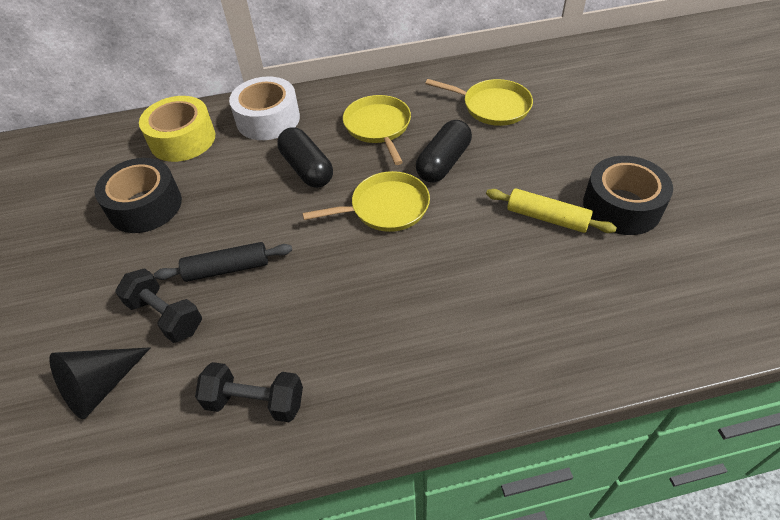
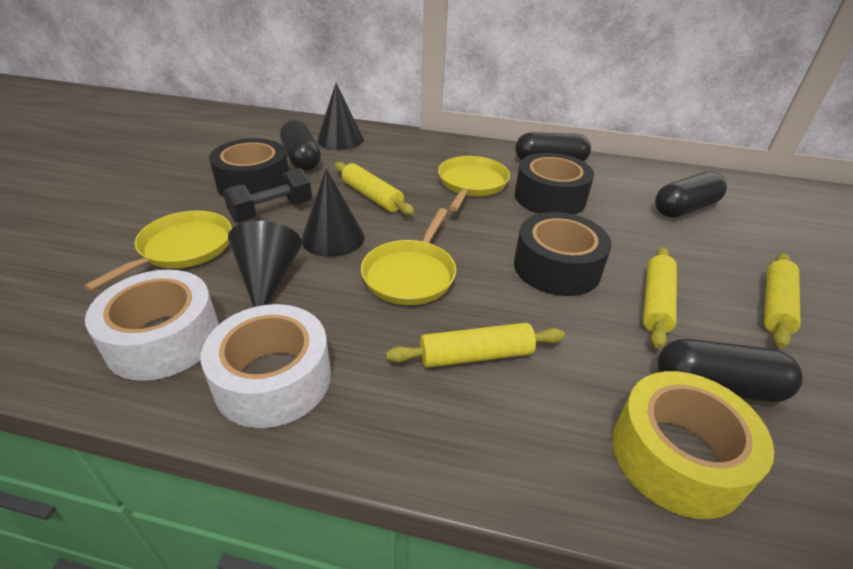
black capsule: [277,127,333,188] [416,120,472,183] = 2 -> [280,120,321,170] [515,132,591,162] [655,172,727,218] [657,339,803,402] = 4
black cone: [49,347,151,419] = 1 -> [228,221,302,307] [301,169,365,257] [317,83,364,150] = 3
black dumbbell: [115,268,202,343] [195,362,303,422] = 2 -> [223,168,312,222] = 1
black rolling pin: [154,242,292,282] = 1 -> none = 0
black tape: [95,158,182,233] [583,156,673,235] = 2 -> [209,138,289,197] [514,212,612,296] [515,153,594,215] = 3
white tape: [229,76,300,140] = 1 -> [85,270,219,381] [201,304,331,428] = 2
yellow rolling pin: [486,188,617,233] = 1 -> [335,162,414,215] [386,323,565,368] [643,247,677,349] [764,253,801,348] = 4

